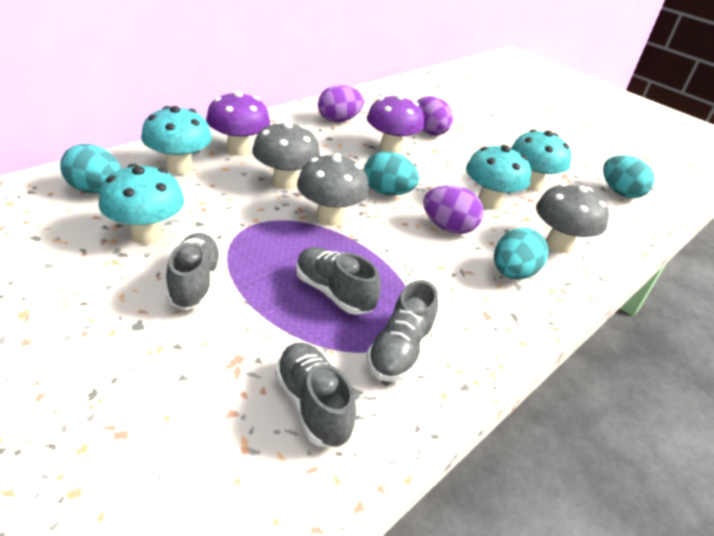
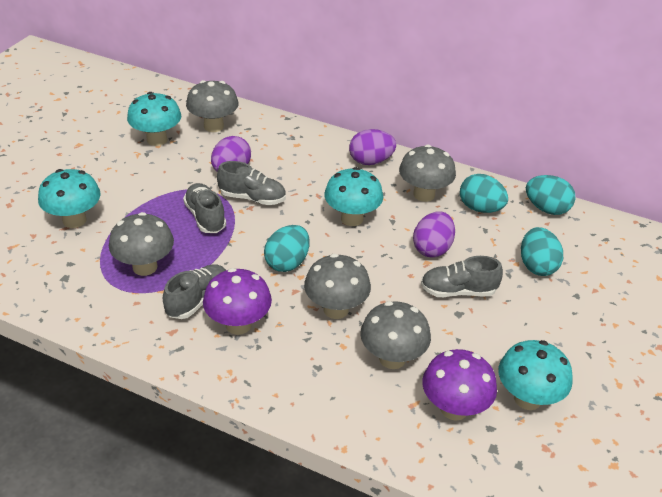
grey mushroom: [252,121,320,190] [297,153,369,226] [536,183,609,253] = 3 -> [109,212,174,276] [186,80,238,132] [304,254,371,319] [360,301,431,369] [399,144,456,202] = 5

